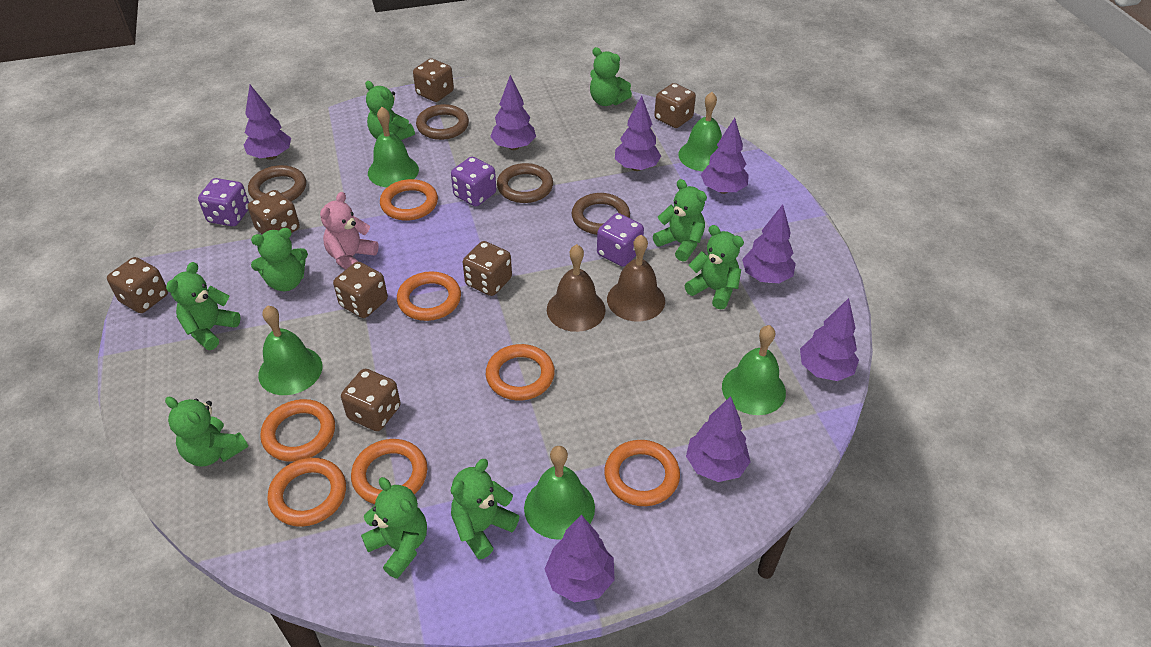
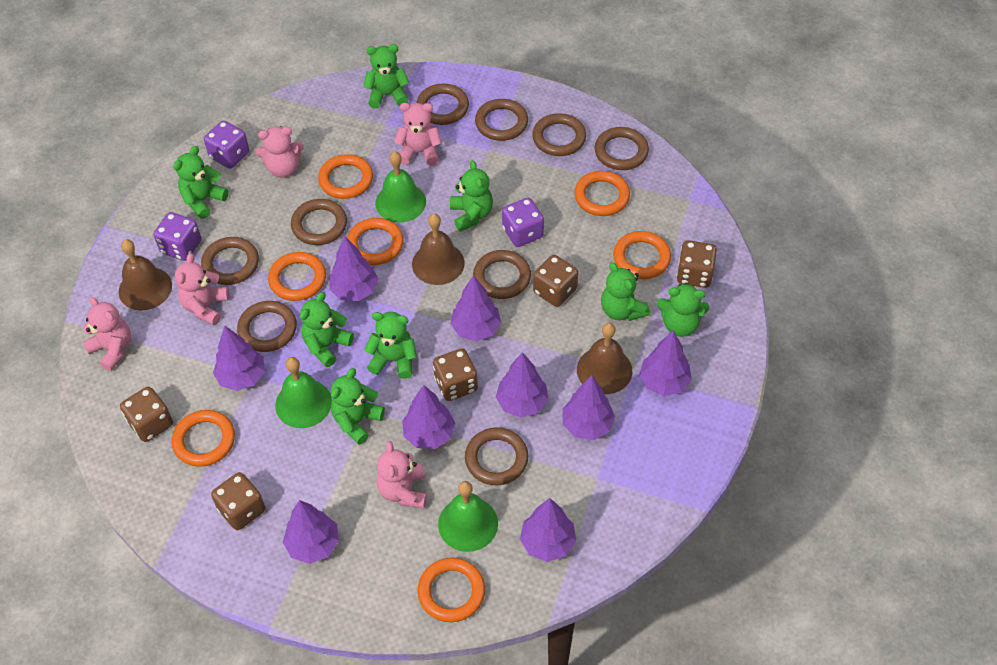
brown bell: [547,244,606,332] [607,235,665,321] = 2 -> [119,239,172,310] [412,213,465,285] [577,323,632,394] = 3
brown dice: [107,257,168,313] [248,190,300,234] [333,262,388,318] [341,369,401,431] [413,58,454,102] [463,241,512,296] [654,83,696,128] = 7 -> [120,387,173,442] [211,472,265,530] [433,348,478,401] [533,255,578,307] [677,240,717,288] = 5
brown ring: [248,165,306,201] [416,104,469,140] [497,163,553,203] [572,193,630,235] = 4 -> [201,237,259,285] [237,301,297,352] [291,199,347,245] [416,84,469,125] [465,427,528,485] [473,250,531,299] [475,99,528,141] [532,113,586,156] [594,127,649,170] = 9
green bell: [258,305,322,395] [368,107,419,187] [524,446,595,540] [678,92,722,171] [722,325,786,415] = 5 -> [275,357,332,428] [375,151,426,222] [438,481,498,552] = 3
green teddy bear: [165,397,248,467] [166,262,241,350] [251,228,308,291] [361,477,427,579] [365,81,415,140] [451,459,519,559] [590,47,632,106] [653,179,707,262] [685,225,744,310] = 9 -> [173,146,229,219] [300,292,354,367] [331,368,385,445] [363,44,409,109] [364,312,417,379] [450,160,493,232] [601,262,650,321] [657,283,710,337] = 8
pink teddy bear: [320,192,379,270] = 1 -> [83,297,131,371] [175,253,229,325] [256,126,304,177] [377,441,427,508] [394,103,442,166] = 5
purple tree: [244,85,291,160] [490,75,536,150] [545,515,615,602] [615,96,661,171] [686,396,750,482] [701,118,749,194] [742,204,796,283] [800,298,859,381] = 8 -> [213,326,265,391] [283,500,339,564] [329,236,378,301] [402,385,455,449] [451,275,501,341] [496,352,549,417] [520,498,576,562] [562,375,615,440] [639,330,692,396] = 9

